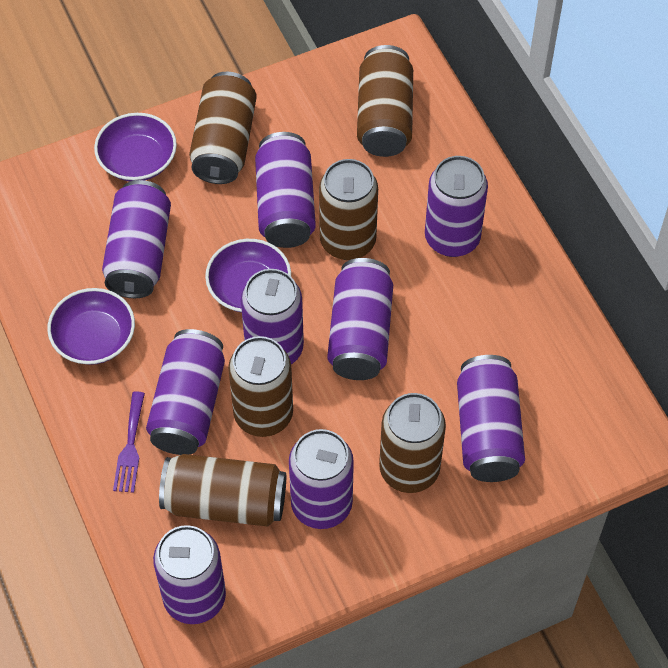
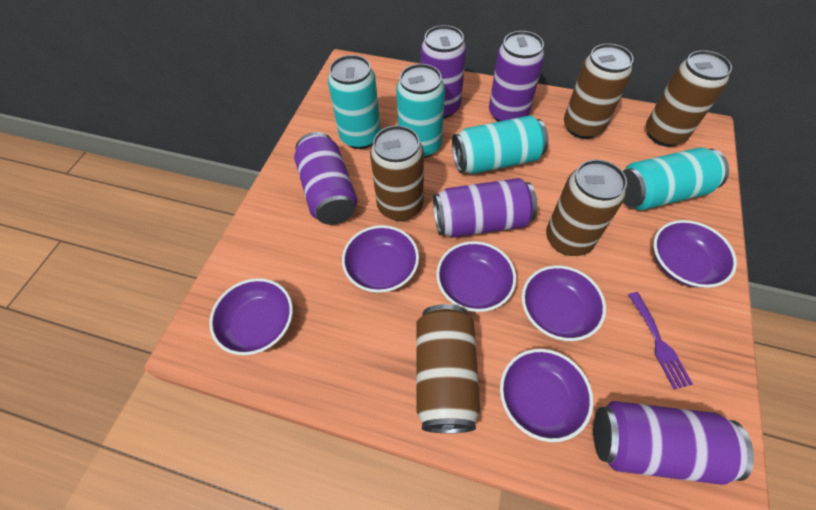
brown can: [159,454,286,527] [189,72,257,184] [228,336,293,437] [319,159,378,260] [357,45,413,157] [379,393,446,493] = 6 -> [370,125,424,221] [416,304,480,433] [546,159,627,256] [564,43,634,139] [646,50,732,147] = 5
purple bowl: [47,288,135,365] [94,113,177,181] [205,239,291,313] = 3 -> [209,278,293,355] [342,225,419,293] [436,241,516,312] [500,349,593,442] [522,265,606,341] [653,220,737,288] = 6
purple can: [102,180,171,298] [146,329,225,455] [153,525,226,624] [241,269,304,364] [255,132,316,248] [289,429,354,529] [327,258,393,380] [425,156,488,257] [457,355,525,482] = 9 -> [294,132,357,225] [421,25,467,119] [433,178,537,238] [489,31,545,122] [593,401,754,485] = 5
turquoise can: none = 0 -> [328,55,381,149] [396,64,445,158] [452,116,548,174] [623,147,729,210] = 4

